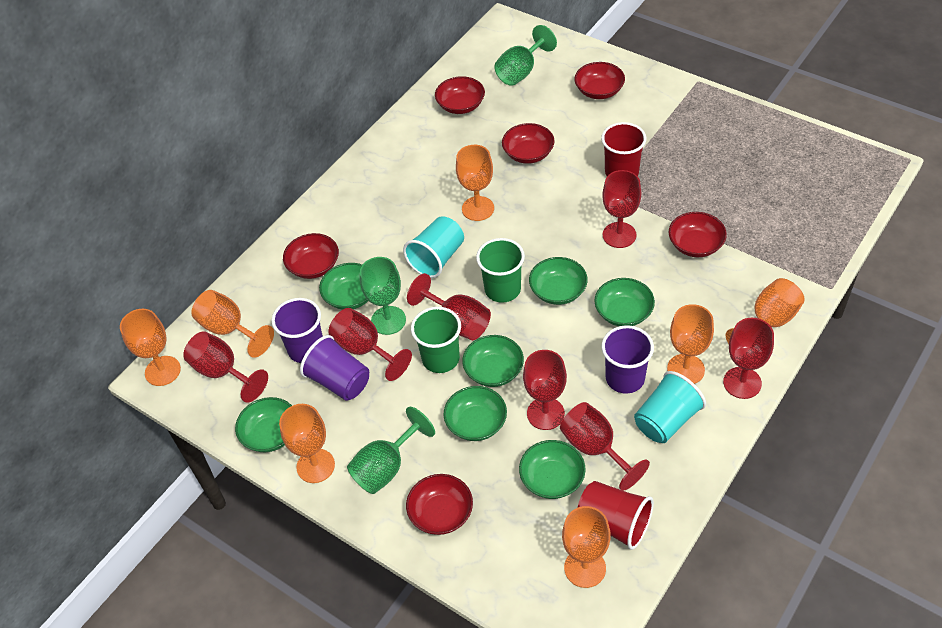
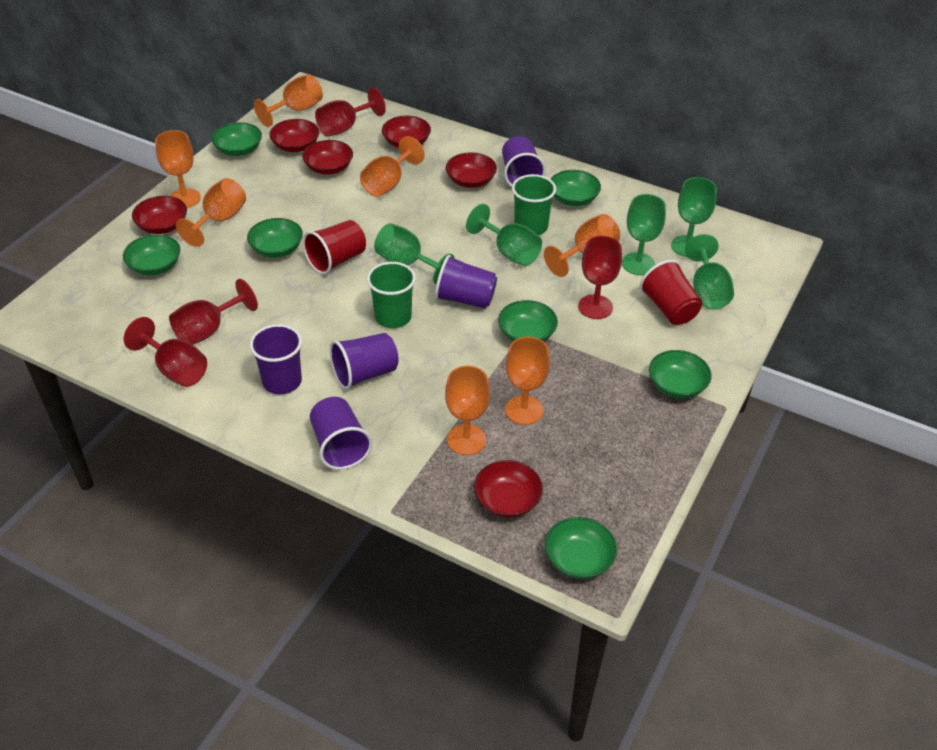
green goblet: [347,407,435,494] [360,257,406,335] [494,25,557,86] = 3 -> [374,223,455,284] [466,204,542,266] [622,194,666,275] [671,177,717,257] [685,234,734,309] = 5
purple cup: [272,298,323,363] [300,335,369,401] [601,325,654,394] = 3 -> [250,324,302,394] [310,397,372,470] [330,333,399,390] [435,255,497,309] [502,136,546,187] = 5
red goblet: [183,331,268,403] [328,308,412,381] [407,273,491,340] [523,350,567,430] [560,402,650,491] [602,170,641,248] [723,318,774,399] = 7 -> [123,317,207,387] [169,279,258,345] [315,88,386,137] [578,236,622,319] = 4
turquoise cup: [403,216,464,278] [634,371,706,443] = 2 -> none = 0

